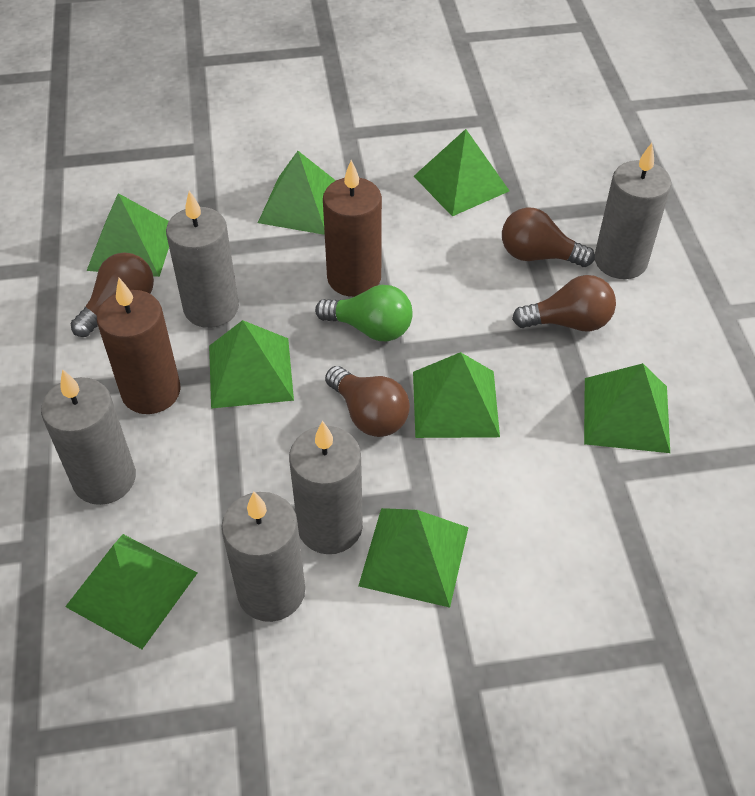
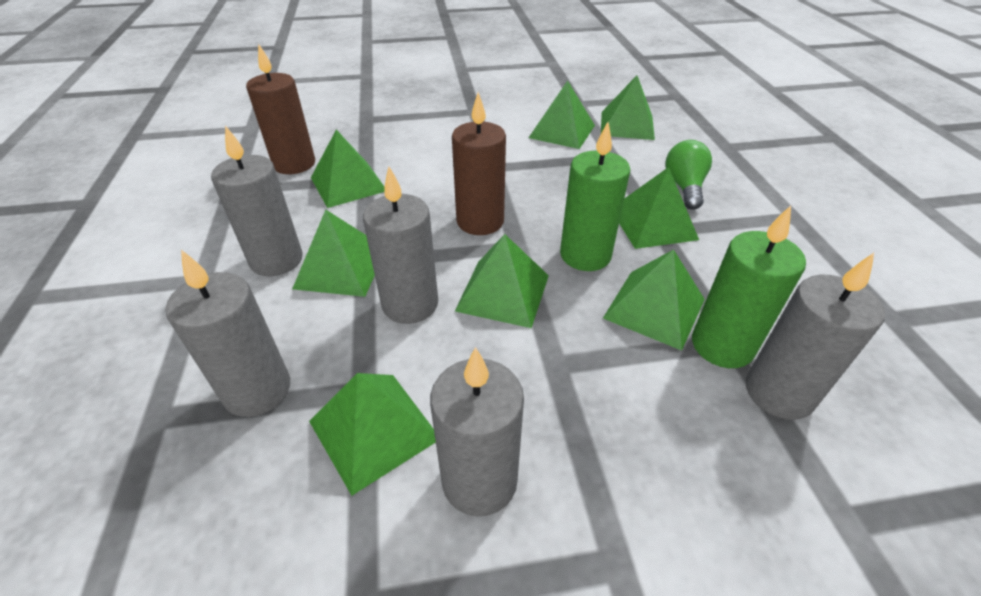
brown light bulb: [71,252,154,337] [325,366,410,437] [502,207,595,267] [512,275,616,331] = 4 -> none = 0
green candle: none = 0 -> [560,122,630,271] [692,205,806,368] = 2

